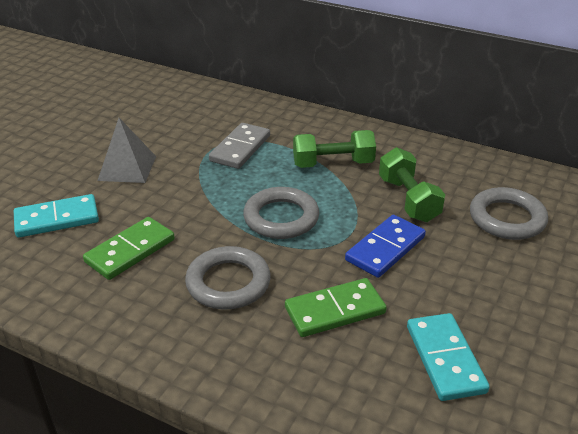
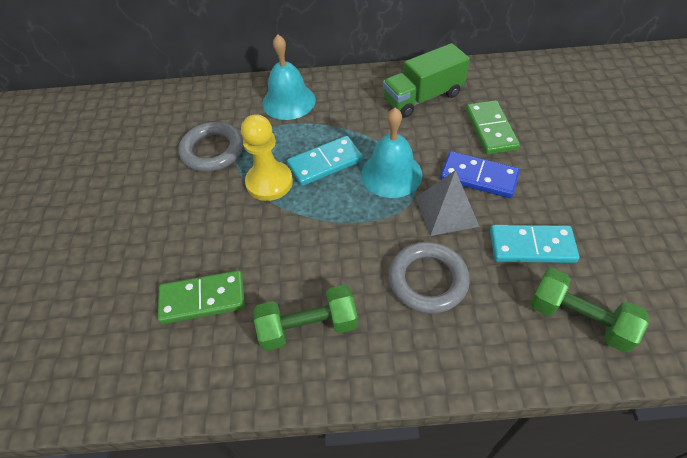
green truck: none = 0 -> [383,43,470,118] = 1
grey domino: [209,123,270,169] = 1 -> none = 0
grey ring: [185,246,271,309] [243,187,319,239] [470,187,548,240] = 3 -> [179,122,243,172] [389,242,470,314] = 2
turquoise bell: none = 0 -> [262,34,316,120] [361,108,423,198] = 2
yellow pawn: none = 0 -> [241,114,293,201] = 1

